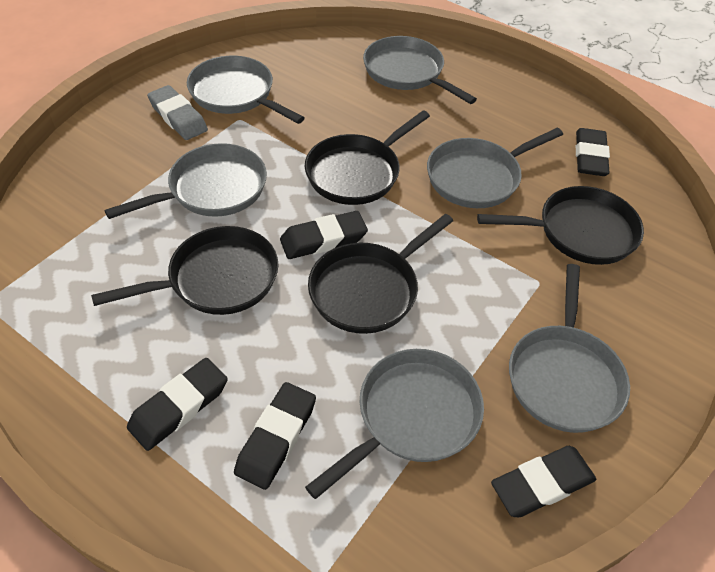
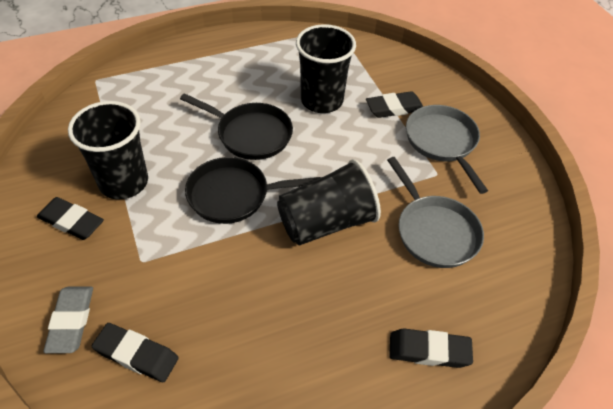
black cup: none = 0 -> [68,101,148,199] [277,159,381,246] [296,24,356,113] = 3
black eraser: [127,358,228,451] [234,382,316,490] [280,211,368,259] [491,446,596,517] [576,128,610,176] = 5 -> [37,197,104,240] [92,323,179,382] [366,91,423,118] [389,328,473,368] = 4
black pan: [91,226,278,315] [305,110,430,205] [308,214,453,334] [477,186,644,265] = 4 -> [180,93,293,160] [185,157,321,224] = 2
grey pan: [104,143,267,219] [187,56,304,124] [305,349,484,499] [363,36,477,104] [427,128,563,208] [509,264,630,433] = 6 -> [387,157,484,268] [406,105,488,194] = 2

